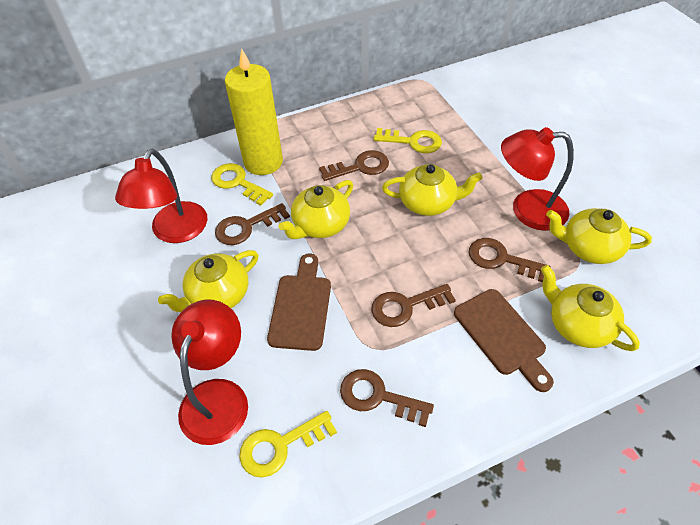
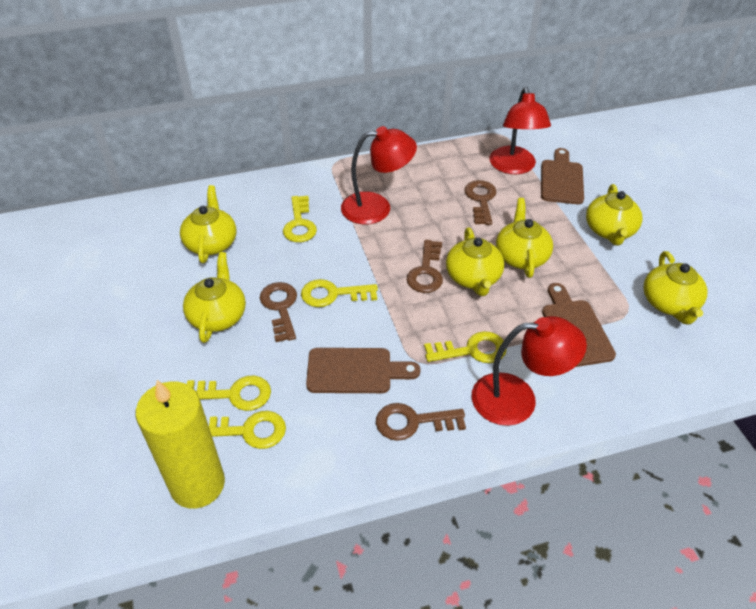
brown cutting board: [267,253,331,351] [454,289,554,392] = 2 -> [306,348,421,393] [541,148,584,204] [542,283,616,367] = 3
brown key: [215,203,290,245] [319,150,389,181] [340,369,434,427] [371,284,456,327] [469,238,551,282] = 5 -> [260,282,297,342] [376,403,466,441] [407,240,443,293] [464,180,496,225] = 4
yellow key: [211,163,273,206] [239,411,337,478] [374,128,442,153] = 3 -> [187,375,271,411] [205,411,286,449] [283,196,317,242] [301,279,378,307] [424,331,507,363] = 5
yellow teapot: [158,250,259,312] [279,180,353,239] [382,164,483,216] [541,265,640,351] [546,208,652,264] = 5 -> [180,185,236,263] [183,252,246,343] [446,227,504,296] [496,198,553,278] [586,184,642,245] [643,251,707,324] = 6

